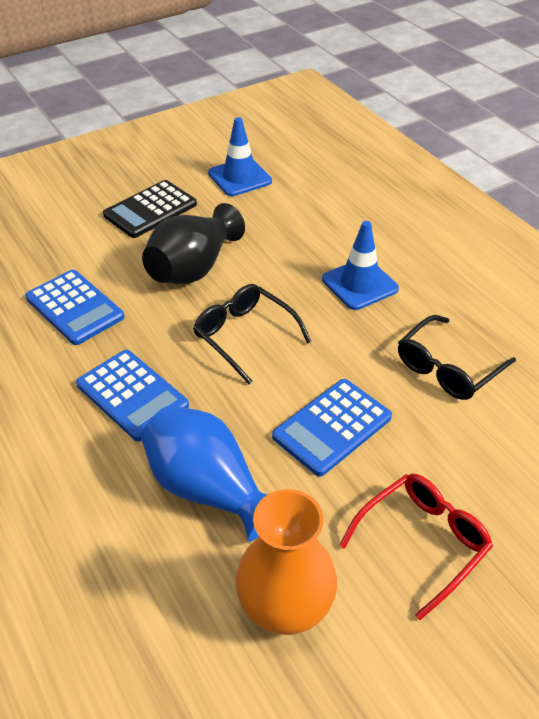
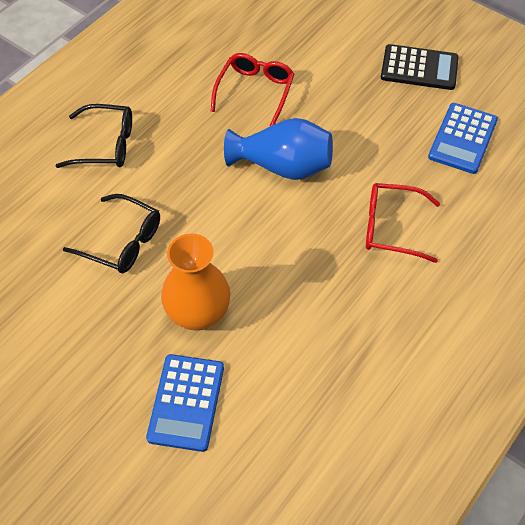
black vase: [142,203,245,284] = 1 -> none = 0
blue calculator: [25,270,124,345] [76,350,189,442] [272,379,392,476] = 3 -> [146,354,224,452] [428,103,498,174] = 2
blue traffic cone: [208,117,272,196] [322,221,399,310] = 2 -> none = 0
red glasses: [339,474,493,620] = 1 -> [211,53,295,126] [366,183,440,263] = 2

